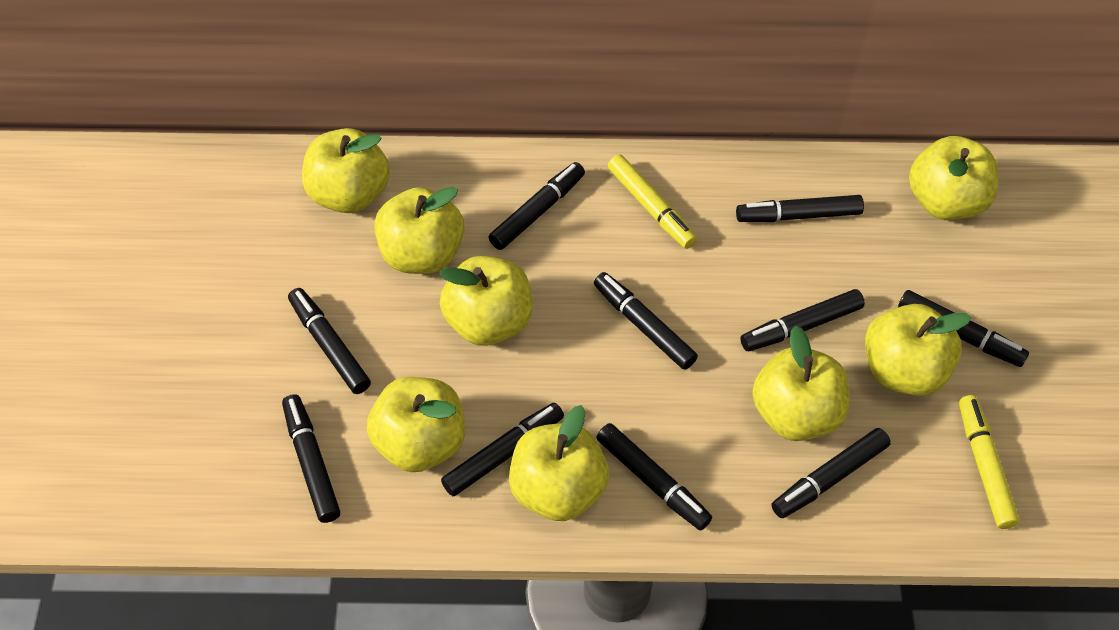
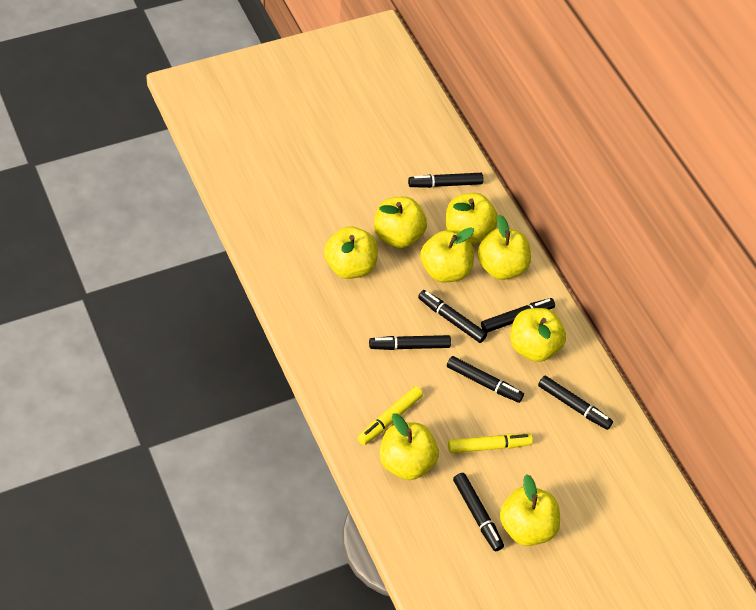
black marker: [282,394,340,523] [288,288,371,394] [441,403,564,496] [488,162,585,250] [594,272,698,370] [596,423,712,530] [736,195,864,222] [740,289,865,351] [771,428,891,518] [898,290,1029,367] = 10 -> [369,335,451,350] [408,173,483,188] [418,290,487,343] [447,356,524,403] [453,473,504,552] [481,298,555,333] [538,376,613,430] = 7

